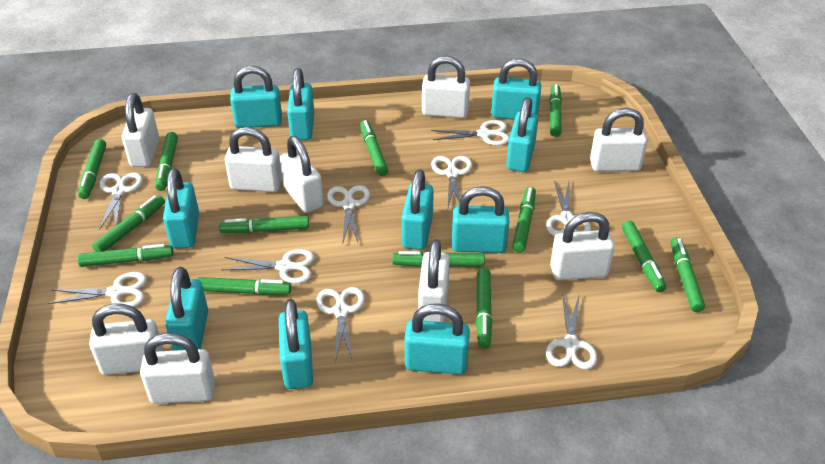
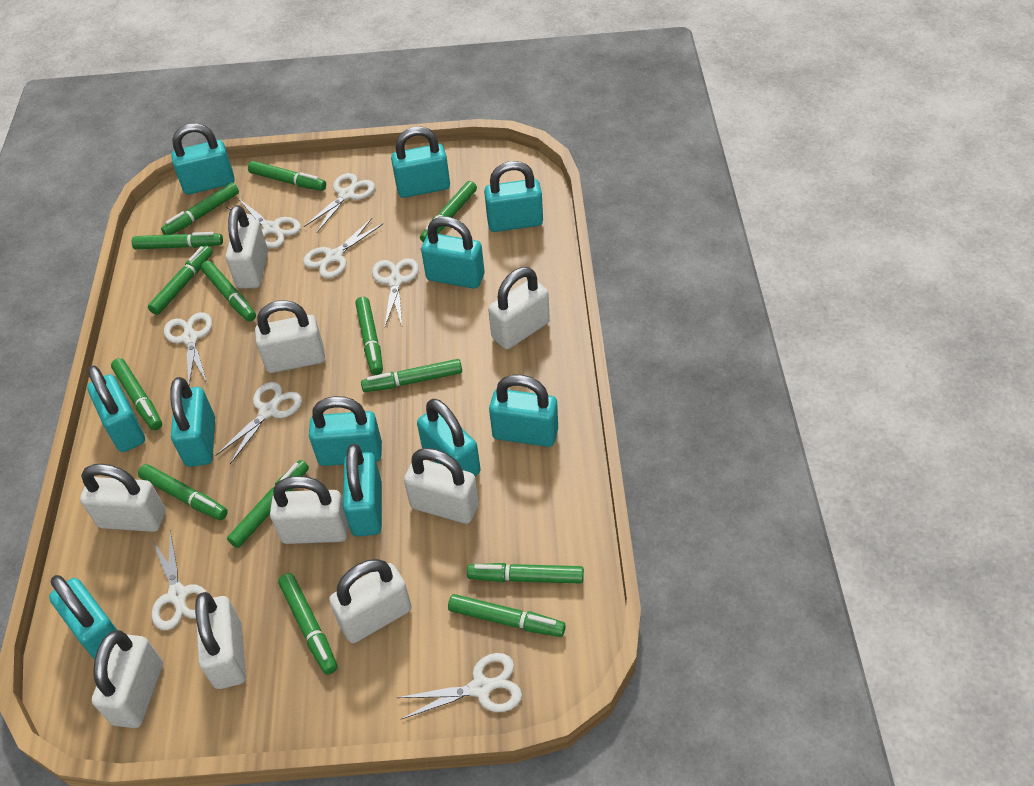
green marker: [78,139,106,199] [78,244,173,267] [92,195,165,252] [155,132,178,191] [197,277,291,295] [219,216,309,233] [360,120,388,176] [392,251,485,267] [476,268,492,348] [512,187,536,253] [549,84,562,137] [622,221,666,292] [671,237,705,312] = 13 -> [111,358,162,430] [132,232,223,249] [138,464,228,520] [148,245,213,315] [161,183,239,235] [201,261,256,321] [227,460,309,548] [248,161,326,191] [278,573,337,675] [355,297,383,375] [361,359,462,392] [420,181,477,243] [448,594,566,637] [467,563,584,584] = 14
turquoise padlock: [163,168,199,249] [165,267,208,351] [230,66,282,128] [279,299,313,389] [287,68,314,140] [402,169,434,250] [405,303,470,374] [452,186,509,253] [491,58,541,120] [506,97,538,172] = 10 -> [49,575,117,660] [87,365,145,452] [170,377,215,467] [171,123,235,195] [309,396,382,466] [343,444,382,537] [391,127,450,198] [417,399,481,476] [421,216,485,289] [484,161,543,232] [489,375,558,447] = 11
white scissors: [49,272,147,307] [100,172,143,229] [222,249,315,284] [316,287,365,361] [327,185,370,244] [431,120,509,146] [431,156,472,207] [546,180,591,236] [546,293,597,370] = 9 -> [152,530,207,630] [164,312,212,385] [216,382,302,464] [226,198,301,248] [303,218,383,278] [304,173,375,232] [372,258,419,326] [397,653,522,719] = 8

